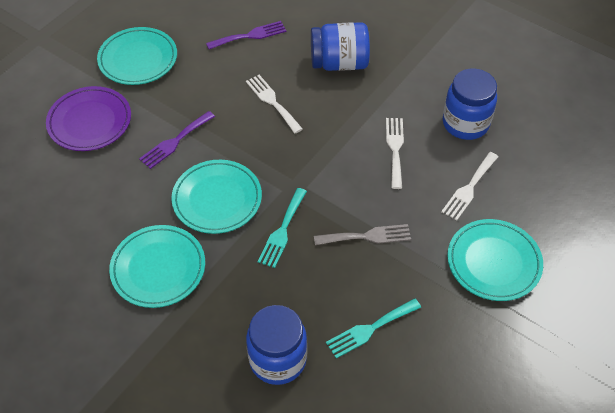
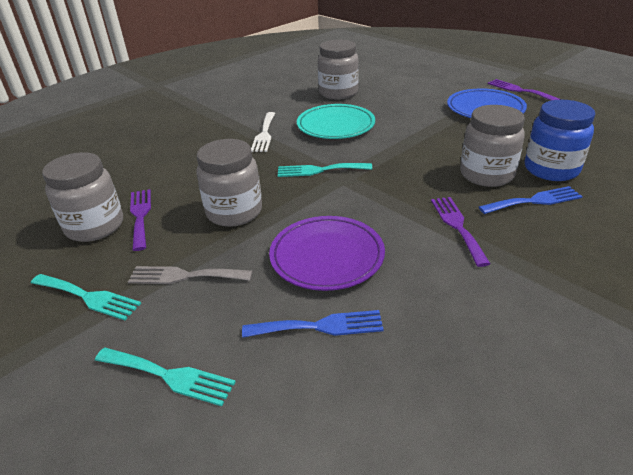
blue fork: none = 0 -> [242,310,384,338] [479,186,583,214] = 2
blue jar: [246,305,307,385] [311,22,370,71] [443,68,497,140] = 3 -> [525,100,595,181] = 1
blue plate: none = 0 -> [447,88,527,118] = 1
grey jar: none = 0 -> [42,152,123,242] [196,139,262,227] [318,39,359,100] [460,105,525,187] = 4
purple fork: [139,111,215,169] [206,21,286,49] = 2 -> [130,189,151,251] [431,197,490,267] [488,79,561,101] = 3
turquoise fork: [258,188,307,268] [326,298,421,358] = 2 -> [31,274,141,321] [95,348,235,406] [278,163,372,177] = 3
turquoise plate: [97,27,177,85] [109,225,205,308] [171,160,262,234] [447,219,543,301] = 4 -> [297,104,375,139] = 1
white fork: [246,75,303,133] [386,118,404,189] [441,152,498,220] = 3 -> [251,112,275,152] = 1

